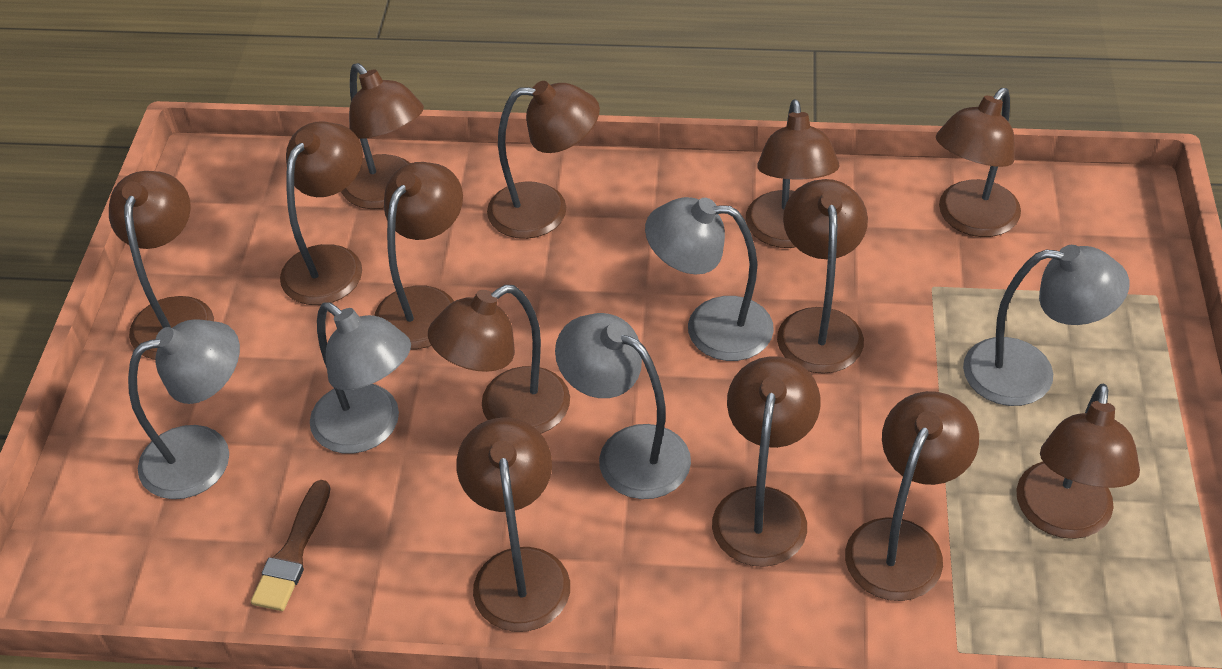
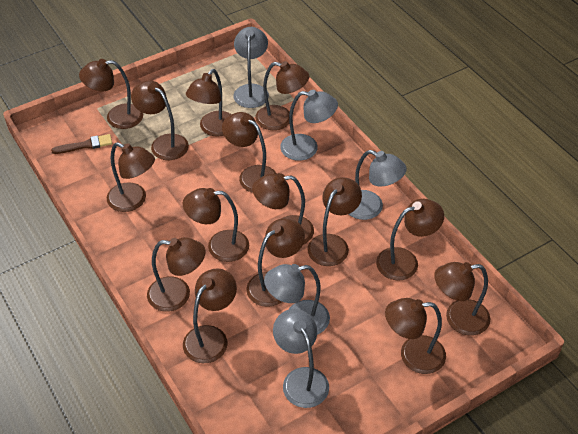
brown lamp: [109,171,214,360] [280,121,363,305] [341,63,424,209] [374,162,463,349] [428,285,570,434] [456,417,570,632] [487,81,600,239] [712,356,821,567] [746,99,839,248] [777,179,868,374] [845,391,979,601] [936,88,1021,237] [1016,383,1140,539] = 13 -> [79,59,143,129] [107,142,155,212] [131,81,189,160] [147,237,206,312] [183,188,249,262] [183,268,237,363] [186,69,231,137] [222,112,277,193] [246,218,305,307] [252,173,314,245] [255,61,309,130] [307,177,362,266] [376,199,444,280] [385,298,446,374] [434,262,490,336] = 15

